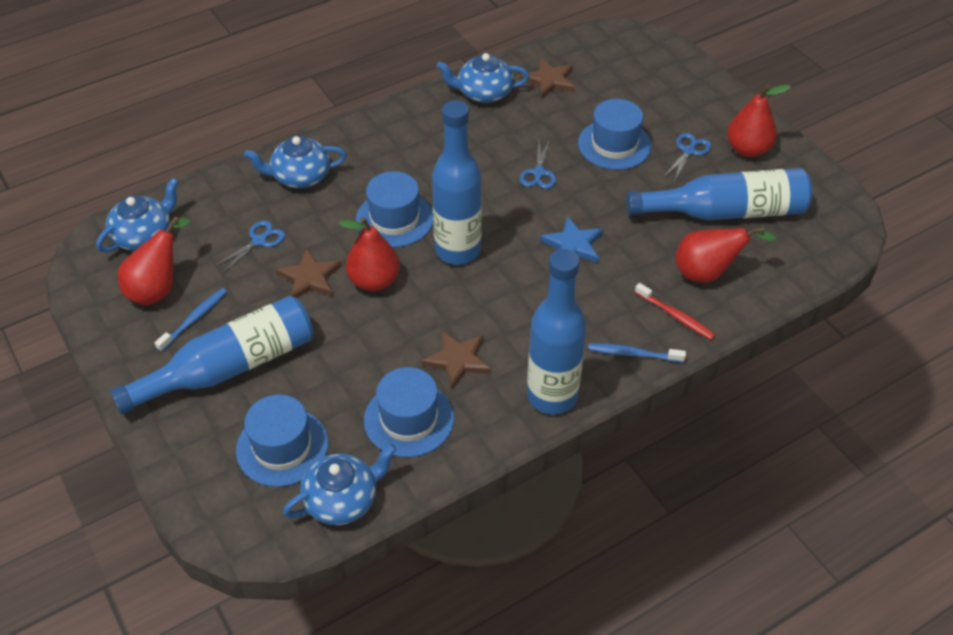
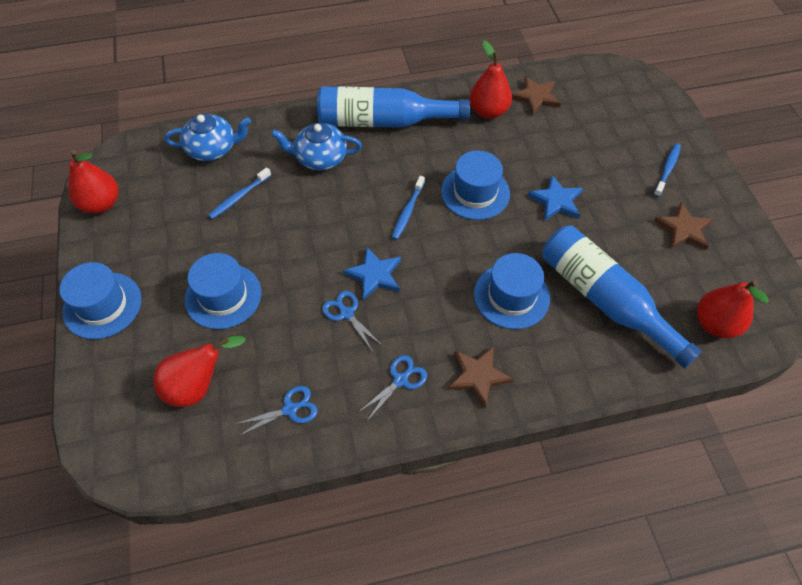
blue bottle: [110,296,314,414] [432,100,482,265] [527,249,586,414] [626,168,812,220] = 4 -> [317,86,470,128] [543,225,702,368] = 2
blue star: [540,216,603,263] = 1 -> [343,247,401,300] [528,175,583,221] = 2
blue teapot: [96,178,179,252] [244,136,347,188] [283,444,397,525] [436,53,530,103] = 4 -> [164,114,251,161] [271,123,362,171] = 2
blue toothbrush: [154,288,227,352] [588,343,686,362] = 2 -> [208,167,271,219] [392,176,425,240] [654,143,681,197] = 3
red toothbrush: [635,283,715,340] = 1 -> none = 0

